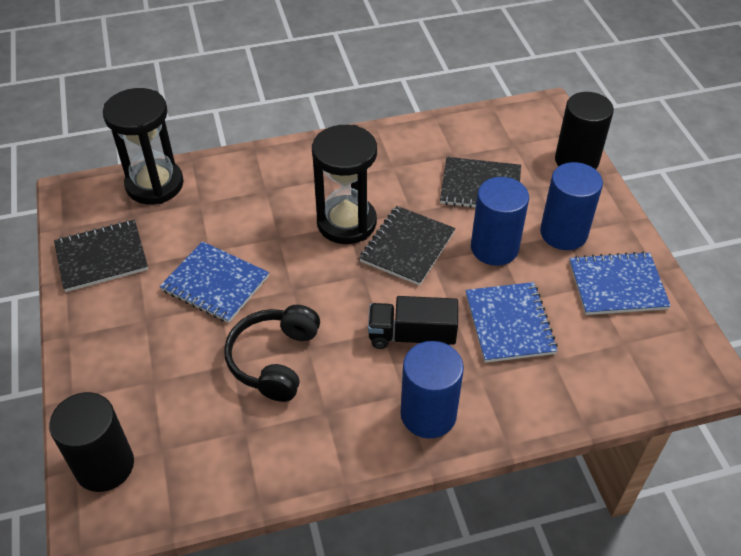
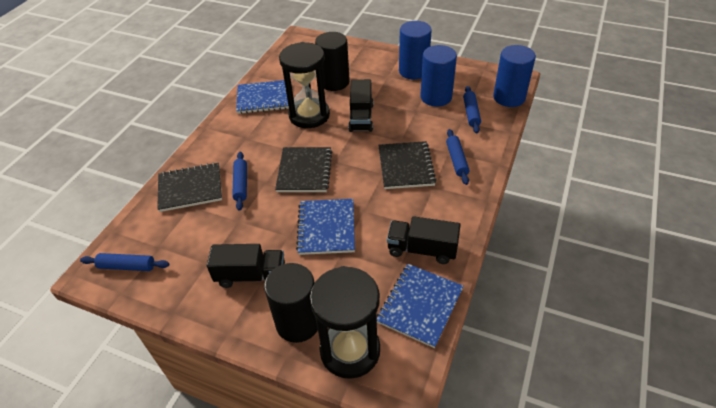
black headphones: [224,305,320,402] = 1 -> none = 0
black truck: [368,296,458,349] = 1 -> [207,244,285,288] [348,79,373,132] [387,216,460,264] = 3
blue rolling pin: none = 0 -> [80,253,169,271] [232,152,247,211] [446,129,470,185] [463,86,481,133] = 4

